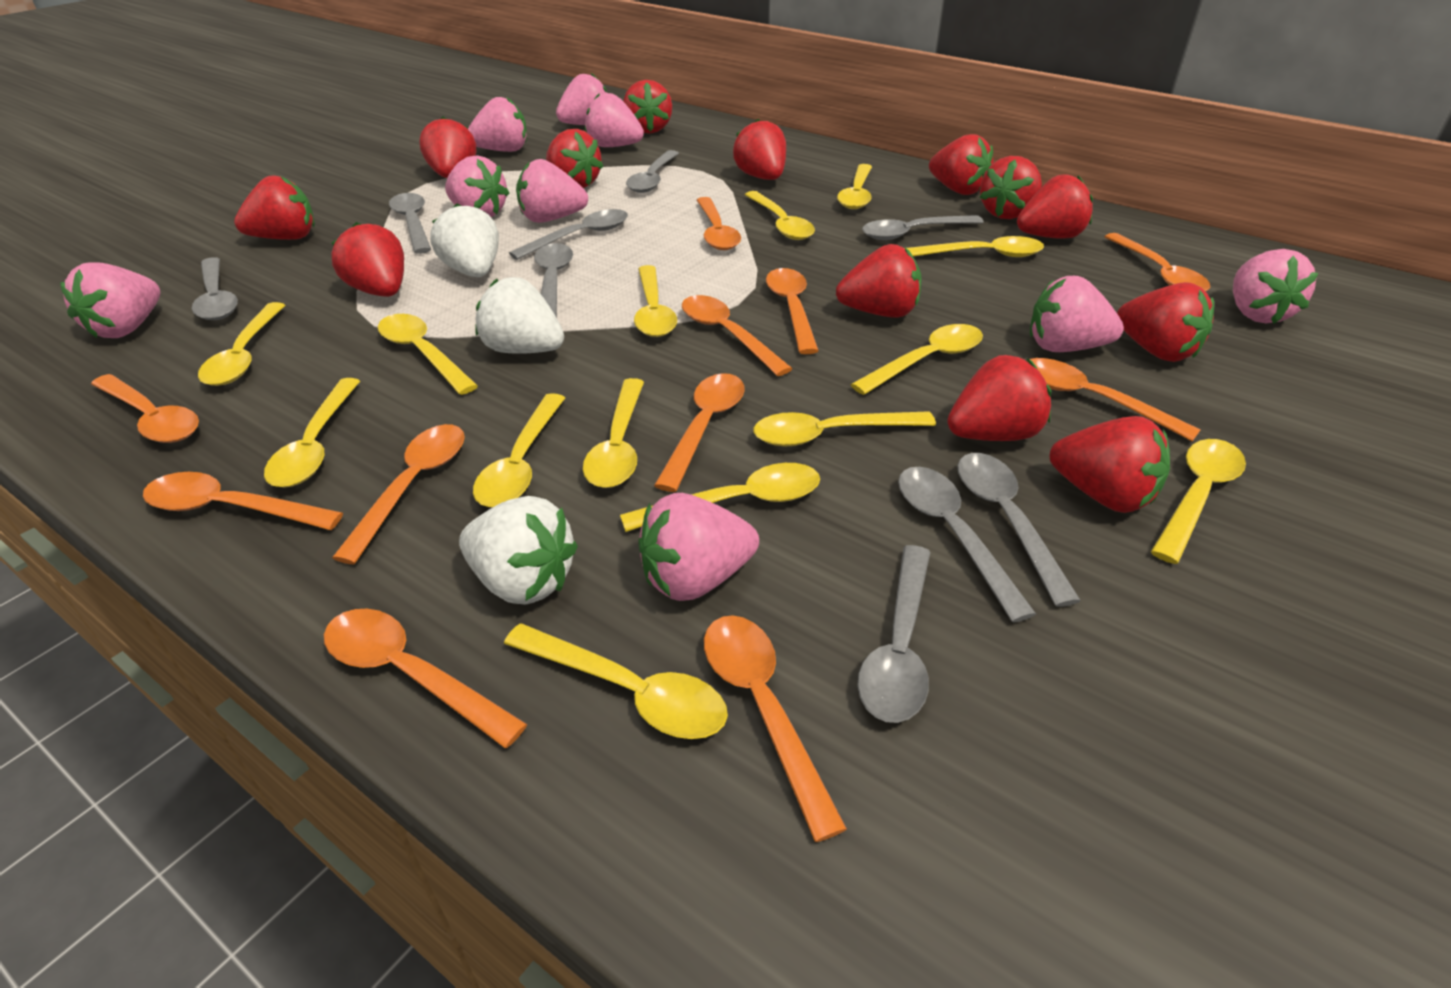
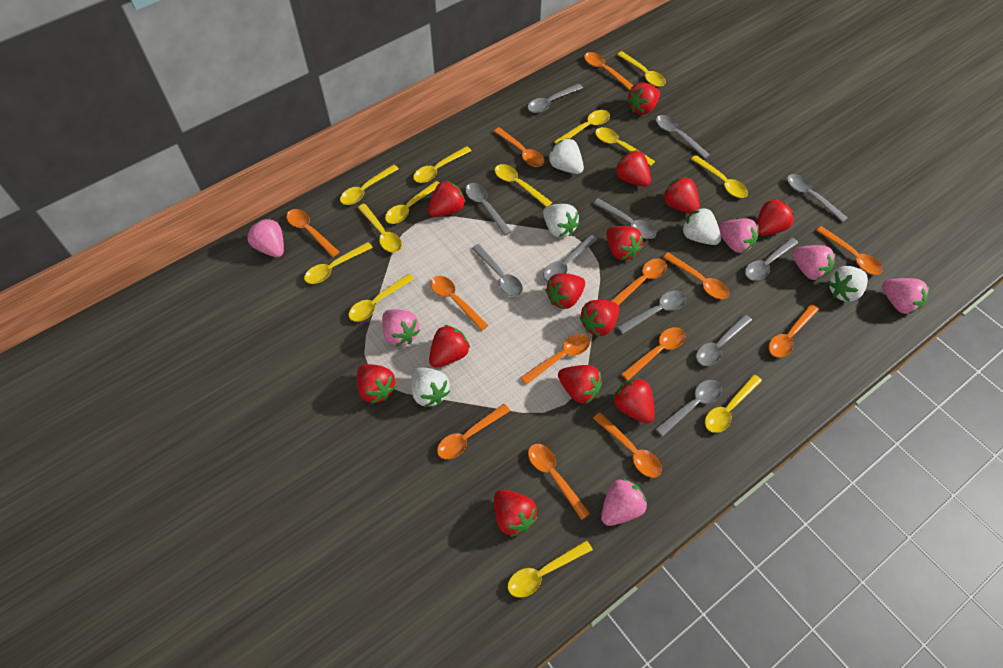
grey spoon: [192,257,238,320] [389,193,431,254] [509,209,628,260] [534,243,573,318] [626,150,679,193] [857,545,931,723] [862,215,984,240] [898,467,1036,623] [957,453,1081,607] = 9 -> [465,183,512,235] [472,244,523,296] [528,83,583,113] [543,235,597,281] [593,198,656,239] [617,291,686,334] [655,380,722,437] [656,115,710,159] [696,314,752,366] [745,237,798,281] [787,174,847,222] = 11
orange spoon: [91,374,199,443] [143,472,343,530] [324,609,528,748] [332,424,465,564] [654,373,745,492] [682,295,793,376] [697,197,741,250] [704,615,847,842] [766,268,819,354] [1030,358,1201,441] [1104,233,1210,291] = 11 -> [286,209,339,257] [431,276,489,331] [437,404,510,459] [493,127,544,167] [520,334,590,385] [528,444,590,520] [584,52,634,90] [593,412,662,478] [611,259,667,306] [621,327,685,381] [663,252,729,299] [768,304,819,357] [816,226,883,275] = 13
pink strawberry: [60,262,160,338] [445,155,510,217] [468,97,527,152] [516,159,588,223] [556,73,607,125] [585,93,644,147] [639,493,759,601] [1030,276,1124,352] [1233,249,1318,324] = 9 -> [247,218,284,258] [382,309,420,346] [601,478,647,526] [718,218,759,253] [792,245,835,280] [882,278,929,314] = 6
white strawberry: [430,204,499,277] [459,496,578,605] [475,277,564,354] = 3 -> [411,367,450,407] [543,204,579,238] [548,138,584,174] [682,207,721,245] [827,266,868,302] = 5
yellow spoon: [198,302,285,386] [264,378,360,487] [378,314,478,395] [473,393,565,508] [504,623,728,739] [583,378,644,488] [620,463,820,532] [634,265,677,337] [745,191,815,240] [754,411,936,446] [837,164,872,209] [850,324,983,395] [907,236,1044,257] [1151,439,1246,564] = 14 -> [304,242,373,284] [340,164,399,205] [349,274,414,322] [358,204,402,253] [385,181,439,224] [413,146,472,183] [495,164,552,207] [508,540,593,598] [554,110,610,144] [595,127,655,166] [617,51,666,87] [691,155,748,198] [705,375,762,433] = 13

